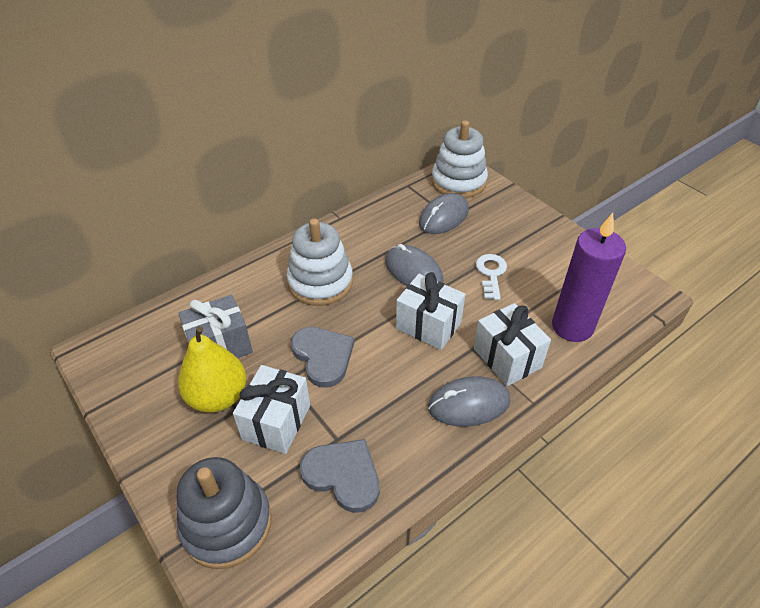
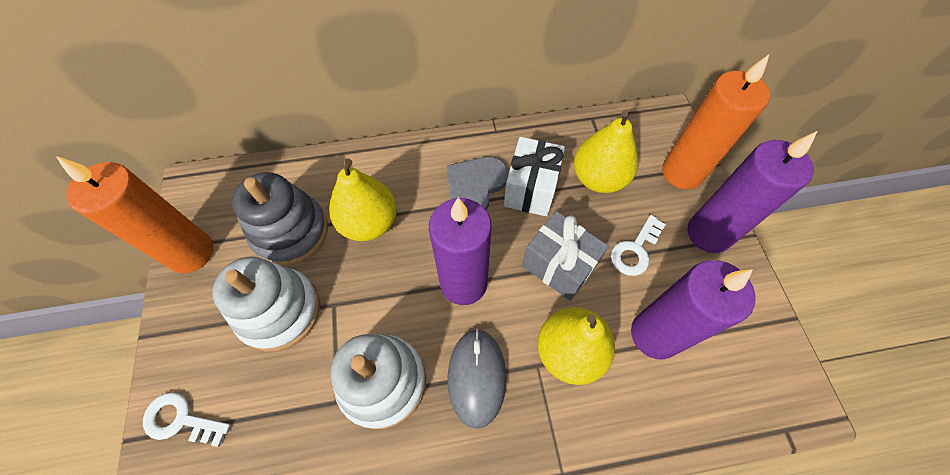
grey heart: [291,327,354,388] [300,439,380,513] = 2 -> [447,157,508,210] = 1
grey mouse: [385,244,444,286] [419,193,469,234] [428,376,510,427] = 3 -> [448,328,506,429] = 1
orange candle: none = 0 -> [56,156,213,273] [662,55,770,189] = 2
purple candle: [552,213,626,342] = 1 -> [429,197,491,305] [631,260,756,359] [687,131,817,253] = 3
white gift: [233,365,310,454] [396,272,465,350] [474,303,551,386] = 3 -> [504,137,565,217] = 1
white key: [476,254,507,300] = 1 -> [143,392,231,447] [611,215,666,276] = 2
yellow pear: [178,326,246,413] = 1 -> [329,158,397,241] [538,307,615,385] [574,110,638,193] = 3

